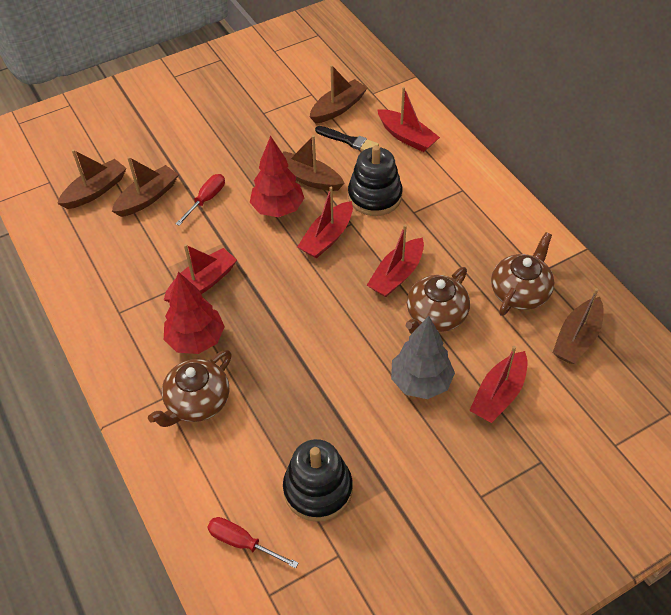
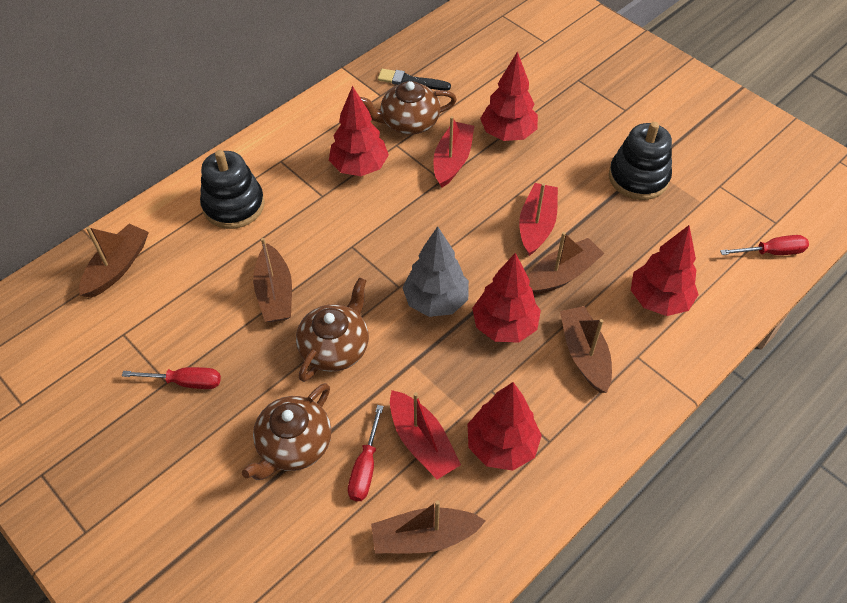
red boat: [164,244,237,303] [297,187,353,259] [367,224,424,297] [377,87,440,152] [469,346,528,423] = 5 -> [390,390,461,479] [433,116,474,188] [519,183,558,256] = 3
red screwdriver: [175,174,225,226] [207,517,298,569] = 2 -> [122,367,221,389] [348,405,384,501] [720,235,809,255] = 3
red tree: [164,272,225,354] [250,136,304,217] = 2 -> [329,86,389,176] [468,382,542,471] [472,253,541,343] [480,51,538,141] [631,225,699,316] = 5

